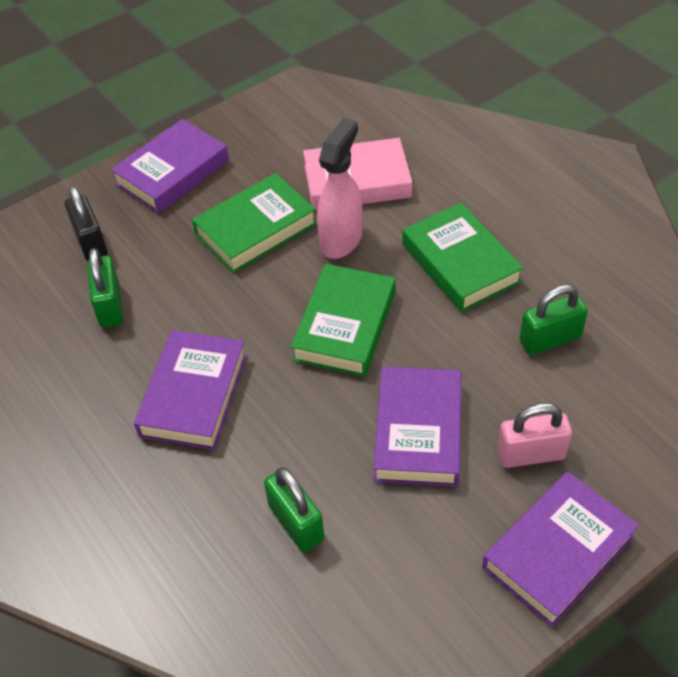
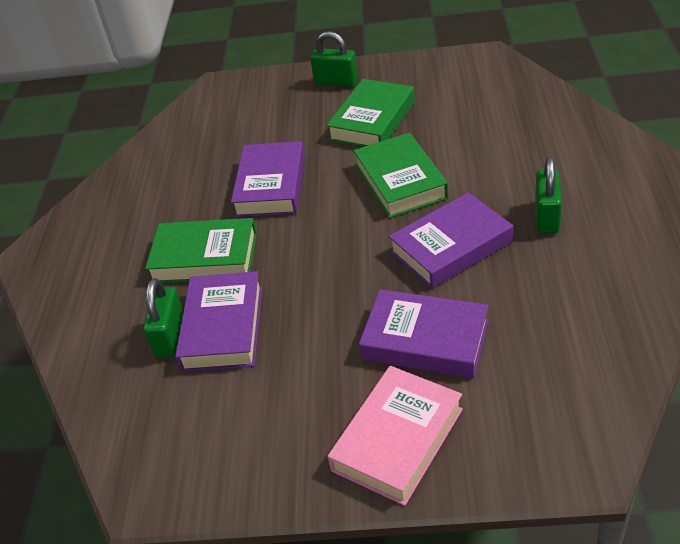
black padlock: [65,186,108,261] = 1 -> none = 0
pink padlock: [497,403,572,468] = 1 -> none = 0
pink spray bottle: [317,118,362,259] = 1 -> none = 0

